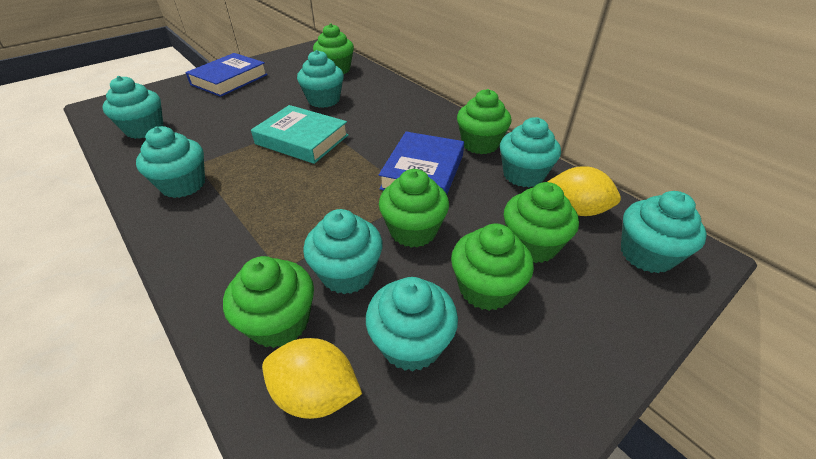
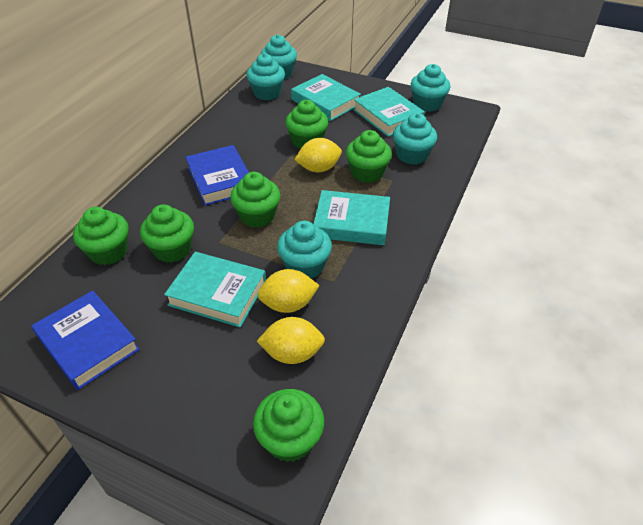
turquoise book: [251,105,348,164] = 1 -> [164,252,266,327] [291,74,361,121] [313,190,390,245] [353,87,425,137] = 4
turquoise cupcake: [102,76,164,139] [136,126,205,198] [297,50,344,108] [303,209,383,294] [366,277,458,372] [500,117,561,187] [621,191,707,273] = 7 -> [246,53,285,100] [260,35,297,79] [277,221,332,279] [393,113,437,165] [411,64,450,112] = 5
yellow lemon: [262,338,362,419] [547,166,621,216] = 2 -> [257,269,320,313] [257,317,325,364] [294,138,342,172] = 3

